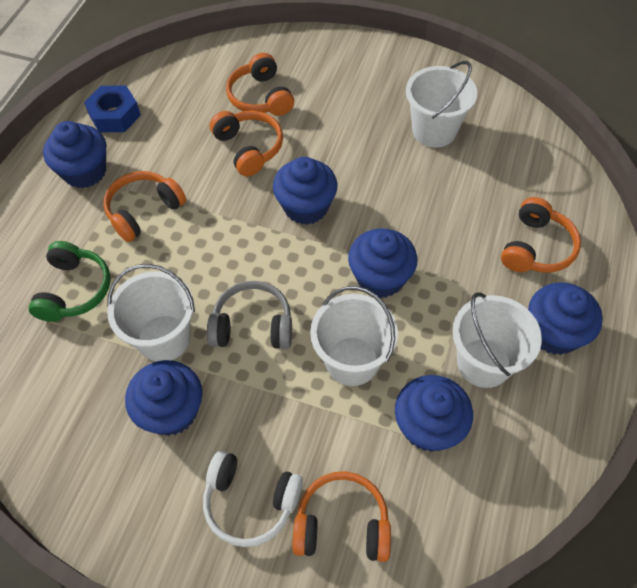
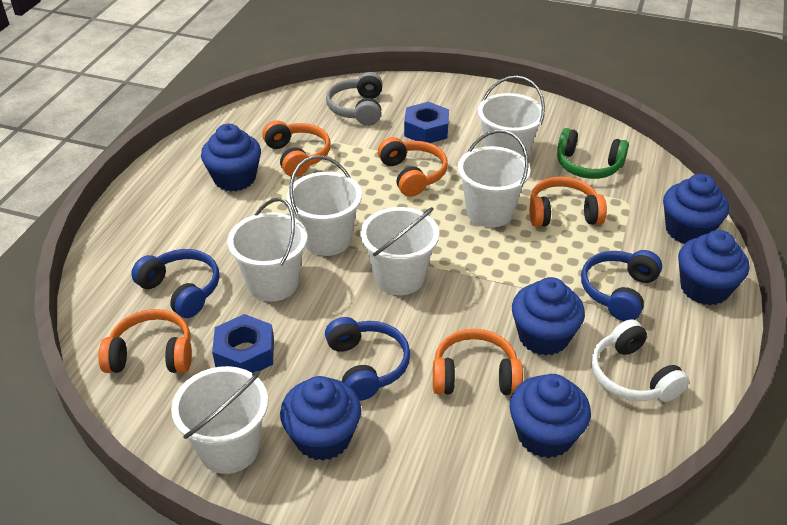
blue headphones: none = 0 -> [131,249,219,318] [325,317,410,401] [581,250,662,321] = 3
blue nut: [84,85,141,132] = 1 -> [212,314,274,373] [404,102,449,143] = 2
white bucket: [107,264,195,362] [310,286,398,386] [406,61,477,147] [452,292,542,388] = 4 -> [171,366,268,474] [227,198,307,302] [287,155,362,256] [360,207,439,295] [458,130,530,227] [477,76,545,158] = 6

